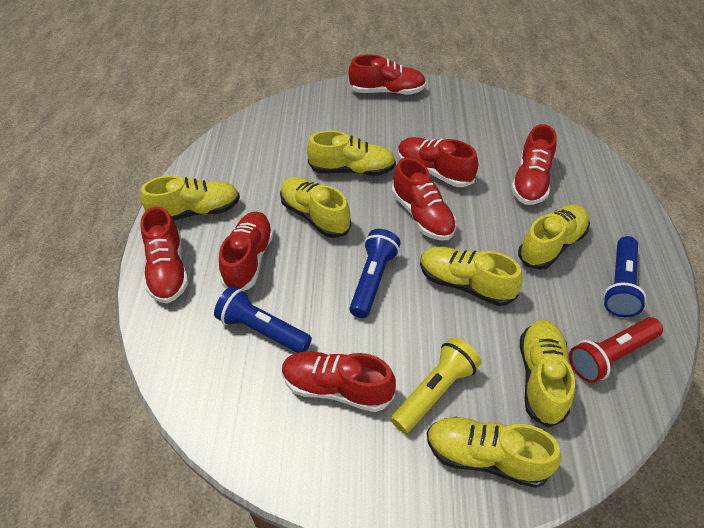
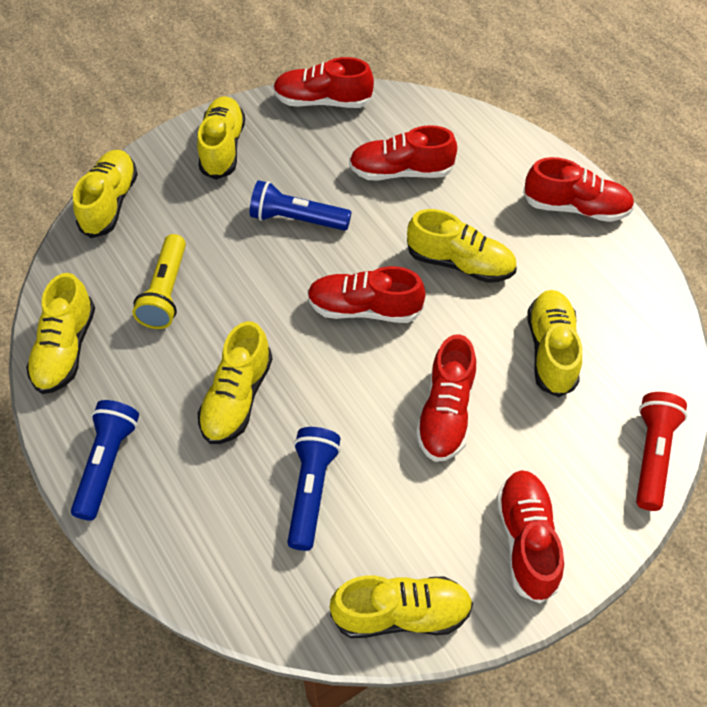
red shoe: [140,206,188,303] [219,212,274,290] [282,351,396,412] [349,54,426,95] [392,158,457,241] [398,137,478,187] [511,124,557,205] = 7 -> [273,57,374,108] [307,266,426,323] [349,125,457,180] [416,334,476,462] [496,470,564,604] [523,157,634,222] = 6

